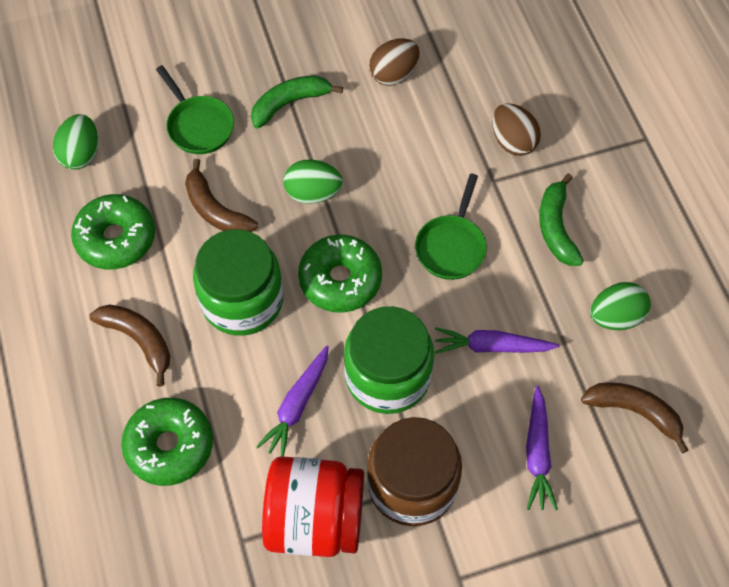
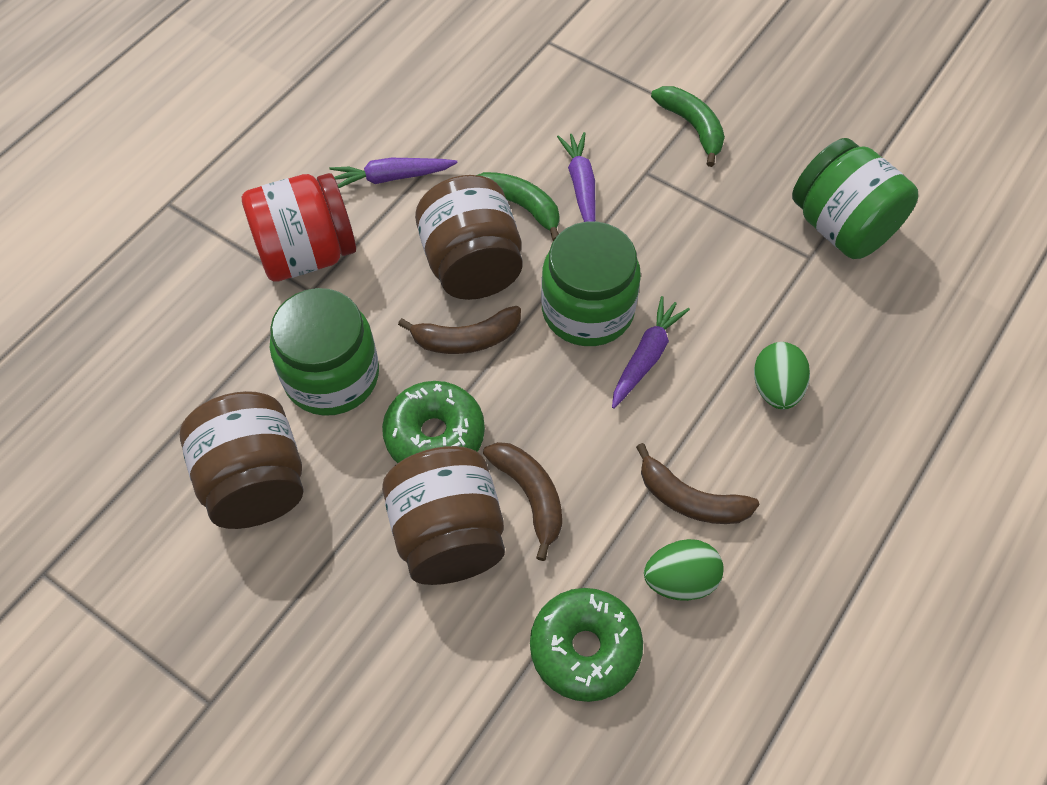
brown egg: [369,38,420,86] [492,103,541,156] = 2 -> none = 0
brown jar: [367,417,462,526] = 1 -> [180,391,304,529] [382,446,505,585] [415,175,523,300] = 3
green donut: [71,194,155,270] [121,398,213,486] [298,235,382,313] = 3 -> [382,381,485,463] [530,588,643,702] = 2
green egg: [53,114,98,169] [284,160,343,204] [590,282,651,330] = 3 -> [644,539,724,601] [754,342,810,409] = 2
green jar: [193,229,283,336] [344,306,434,414] = 2 -> [270,288,379,416] [541,221,641,346] [792,138,918,259] = 3
green pan: [156,65,234,154] [415,174,487,280] = 2 -> none = 0

